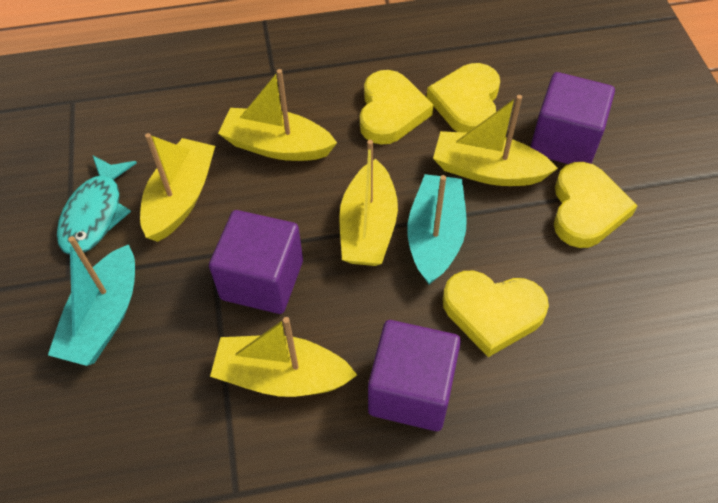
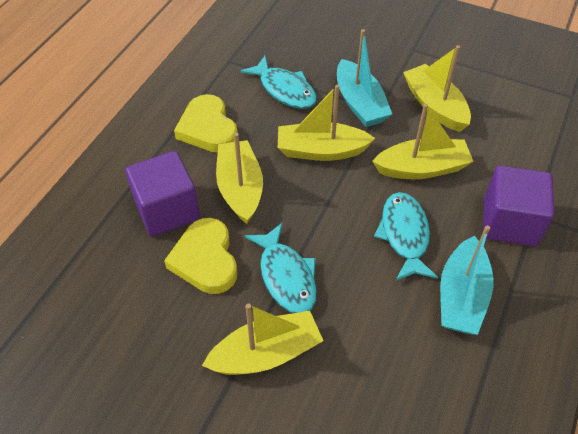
purple cube: [209,210,303,314] [368,320,461,431] [530,72,615,164] = 3 -> [125,151,200,236] [483,165,554,247] = 2
turquoise fish: [57,155,137,255] = 1 -> [240,56,317,109] [245,223,317,313] [374,192,438,281] = 3
yellow heart: [360,70,433,145] [427,63,500,133] [443,271,549,357] [554,162,638,248] = 4 -> [164,218,237,294] [174,94,238,153] = 2

